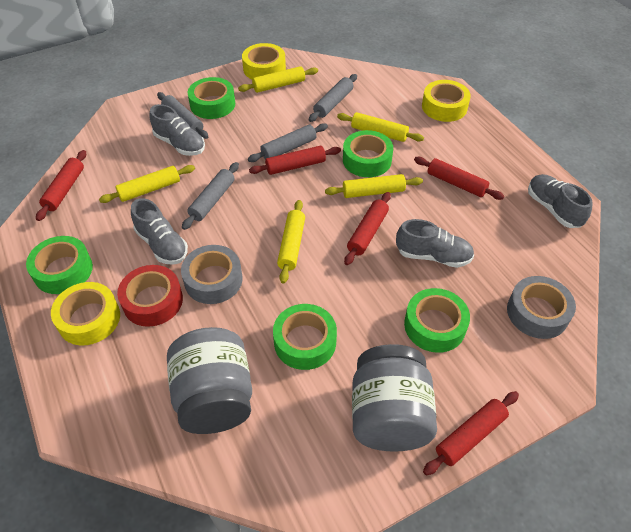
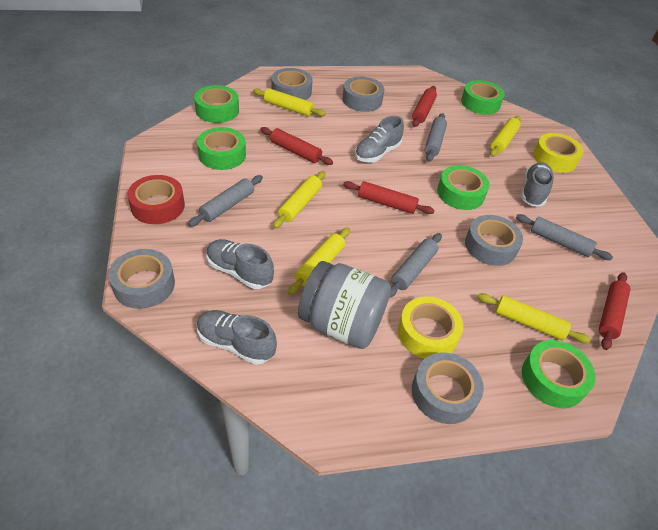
grey jar: [167,327,252,434] [352,344,437,452] = 2 -> [298,261,391,349] = 1
grey tape: [181,245,242,304] [507,276,576,339] = 2 -> [109,249,175,309] [272,68,313,100] [342,77,384,112] [412,353,484,424] [465,215,523,266] = 5
red rolling pin: [36,150,86,221] [249,146,341,175] [344,192,391,265] [414,157,504,200] [423,391,519,475] = 5 -> [260,127,333,165] [343,181,435,214] [412,86,437,127] [599,272,631,350] = 4
yellow tape: [51,282,120,345] [242,43,286,79] [422,80,471,122] = 3 -> [398,297,463,359] [533,133,584,173] = 2

